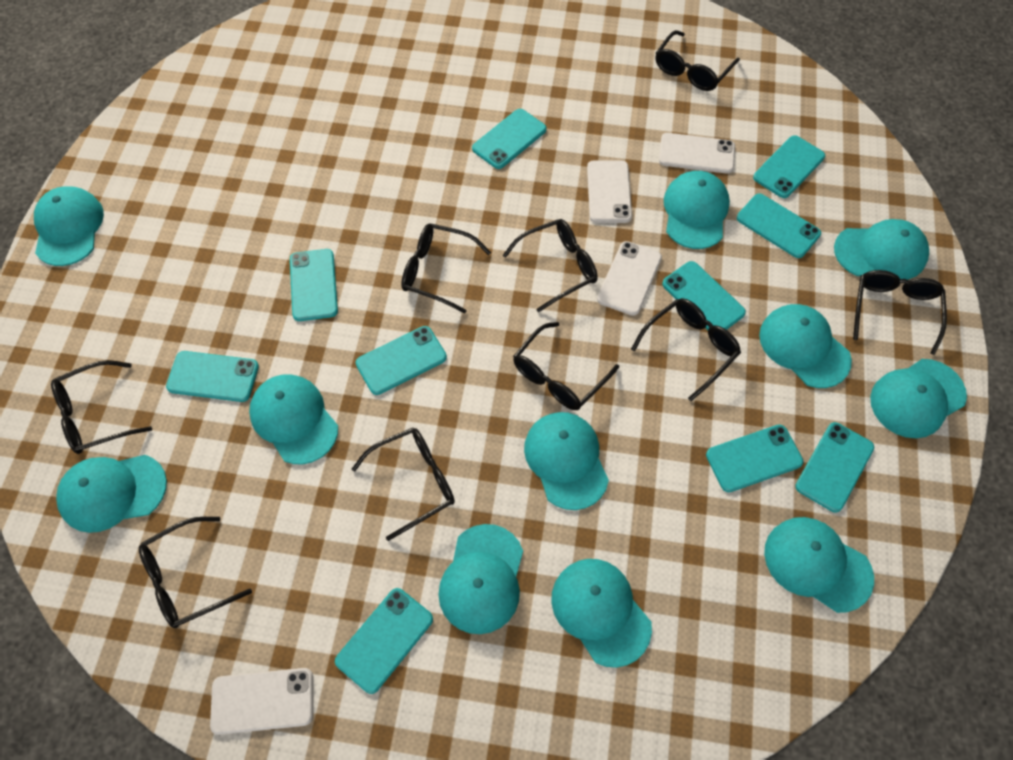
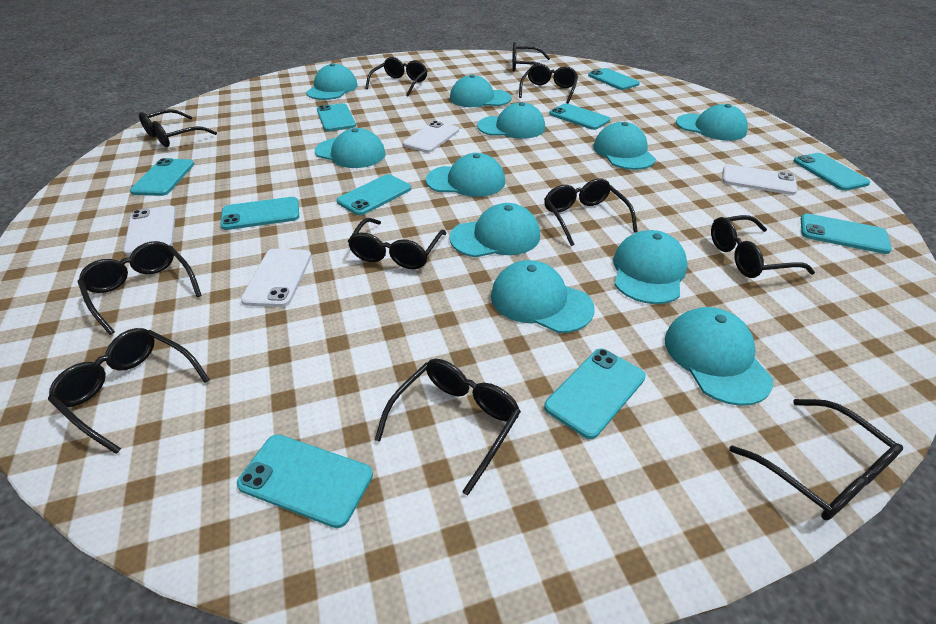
black glasses: [51,360,152,454] [139,517,252,628] [352,428,455,541] [401,223,491,313] [503,219,598,312] [513,322,619,410] [631,298,741,401] [655,30,740,91] [853,270,947,355] = 9 -> [48,328,210,454] [78,241,202,335] [139,109,217,147] [348,218,447,269] [365,57,427,96] [375,359,521,495] [512,42,552,75] [519,64,578,103] [544,178,638,246] [711,215,815,278] [729,399,903,520] = 11

